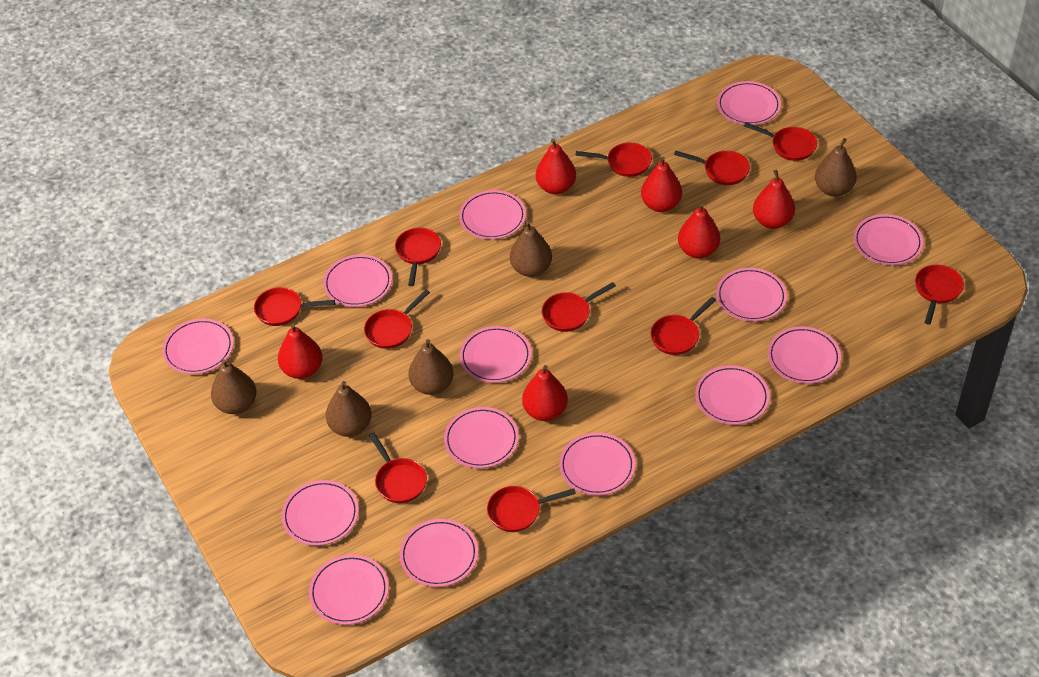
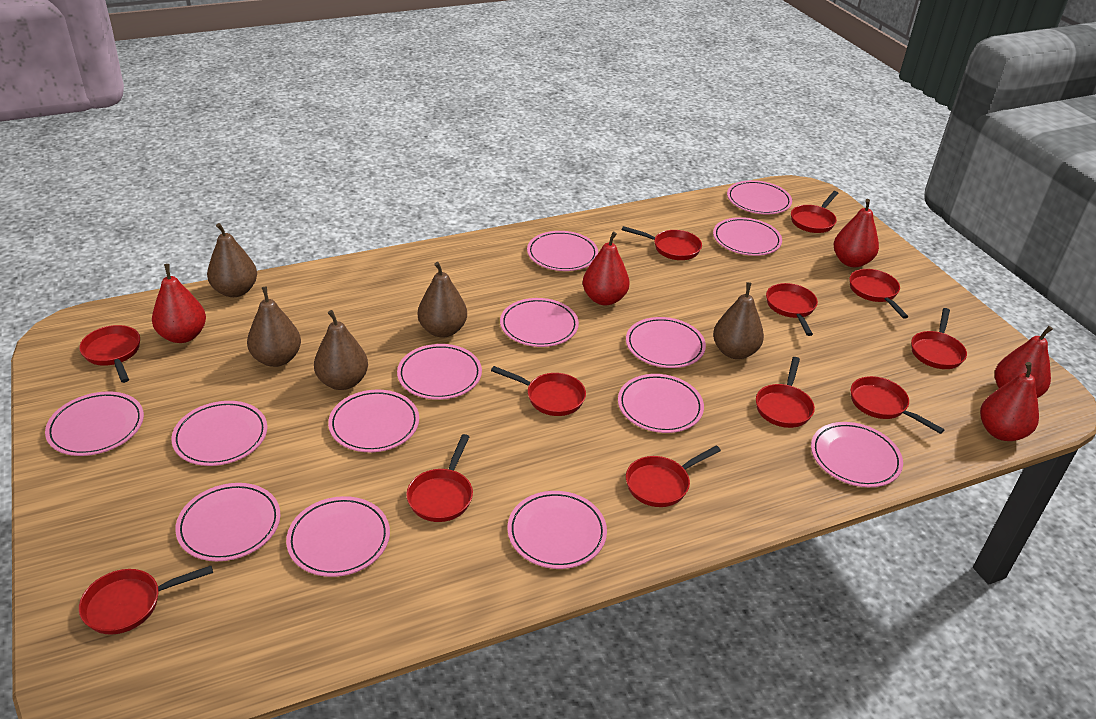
red pan: [254,287,335,326] [364,290,430,349] [369,433,427,503] [395,228,441,286] [487,486,576,532] [542,282,616,332] [575,143,652,177] [650,297,716,355] [674,151,750,185] [744,122,817,161] [915,265,964,324] = 11 -> [79,325,140,383] [79,566,213,635] [406,434,473,522] [491,366,586,416] [622,226,702,260] [626,445,721,507] [756,357,815,428] [766,283,818,336] [791,191,838,233] [849,269,908,319] [851,376,944,434] [911,308,967,369] = 12
red pear: [278,324,322,379] [522,365,568,421] [536,139,576,194] [641,157,682,212] [678,203,720,259] [753,170,795,229] = 6 -> [152,264,206,343] [583,232,630,305] [834,199,879,267] [980,362,1039,441] [995,326,1053,398] = 5

